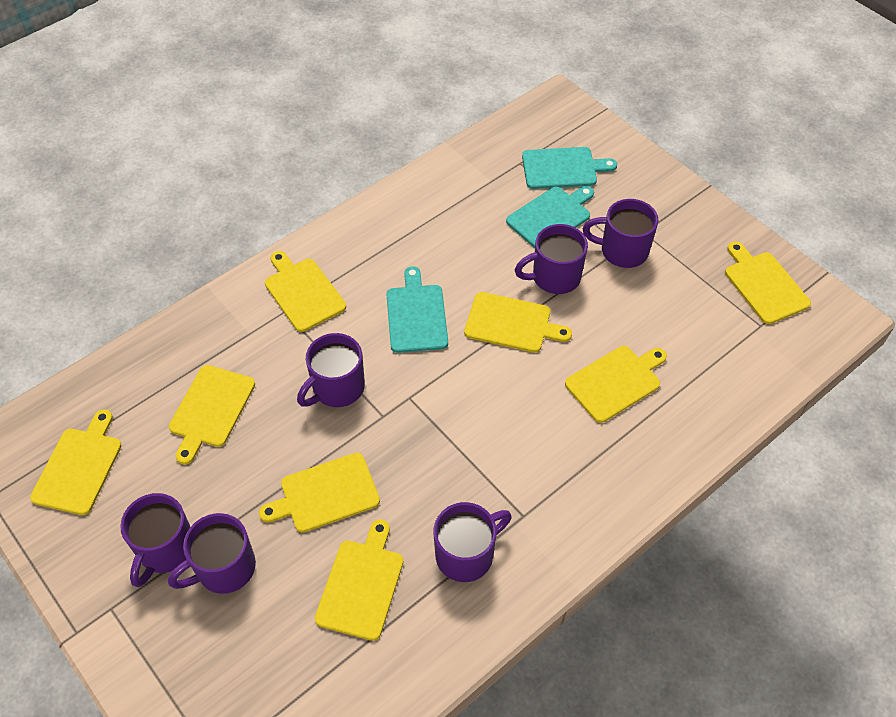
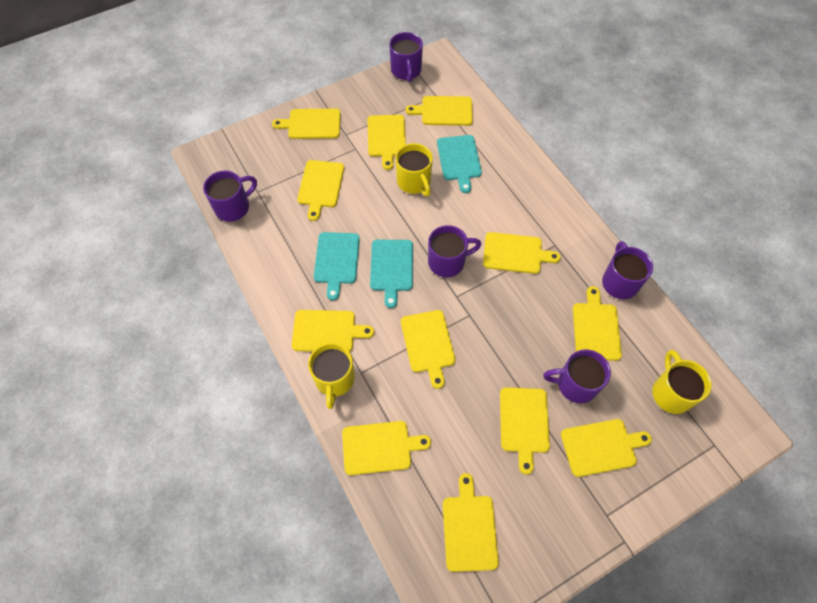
purple mug: [120,493,190,587] [168,513,256,594] [297,333,365,407] [433,502,512,582] [515,224,588,294] [583,199,658,268] = 6 -> [203,171,257,222] [389,32,423,82] [428,225,481,277] [543,349,611,403] [602,241,653,299] = 5
yellow cutting board: [30,410,122,515] [169,365,255,465] [259,453,380,533] [265,251,346,332] [315,519,403,641] [464,292,572,353] [565,346,667,423] [725,241,811,324] = 8 -> [272,108,341,139] [292,310,374,352] [297,160,344,221] [342,421,431,475] [368,115,406,170] [401,310,455,389] [406,96,473,126] [443,473,499,572] [483,232,561,274] [500,387,550,475] [561,419,652,477] [573,286,622,361] = 12
yellow mug: none = 0 -> [308,343,355,409] [395,143,433,196] [652,350,712,414] = 3

